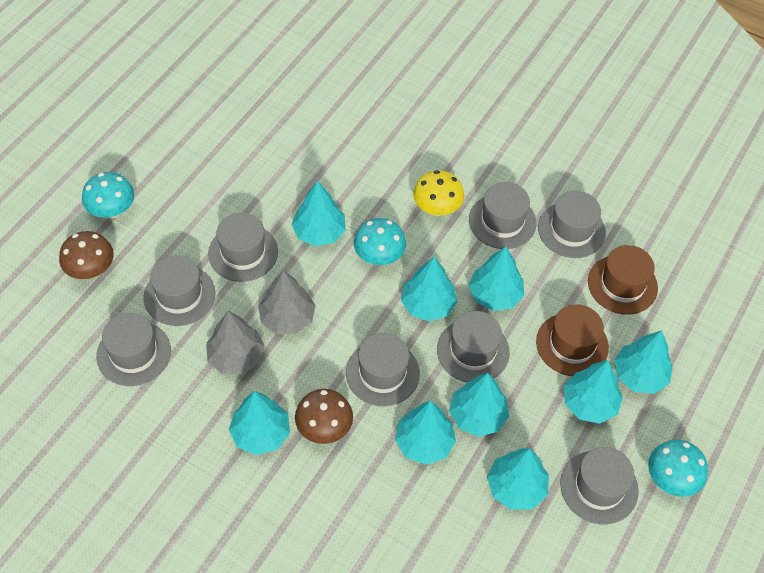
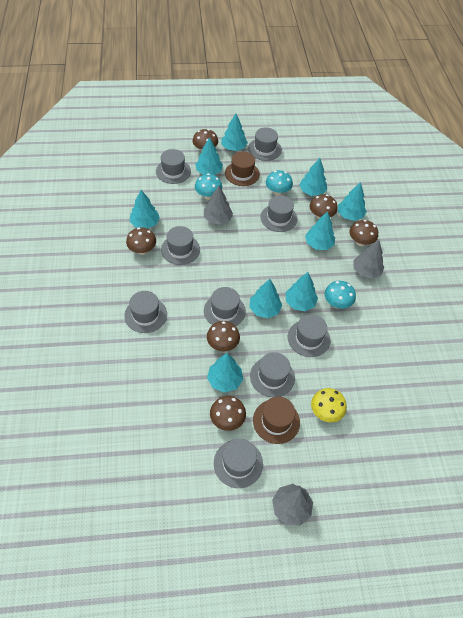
brown mushroom: [59,231,114,279] [295,389,353,444] = 2 -> [126,227,156,255] [192,129,218,152] [207,321,240,351] [210,396,246,431] [310,194,338,219] [349,220,378,246] = 6
grey hat: [96,313,171,386] [143,255,215,326] [208,213,278,282] [346,333,420,406] [437,311,510,382] [469,182,536,249] [538,191,606,258] [560,447,639,525] = 8 -> [124,291,167,333] [156,149,191,184] [161,226,200,265] [204,287,246,326] [214,438,263,488] [248,128,282,161] [250,352,295,397] [261,195,298,232] [288,314,330,357] = 9
grey tree: [206,311,265,374] [258,270,316,334] = 2 -> [204,186,233,225] [272,484,313,526] [353,240,385,279] = 3

